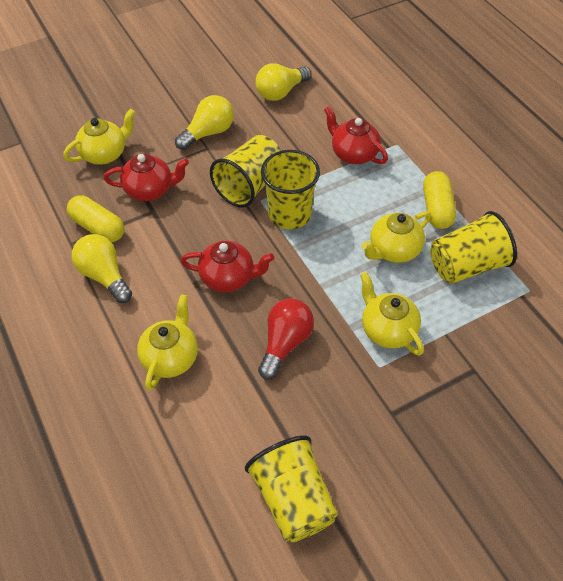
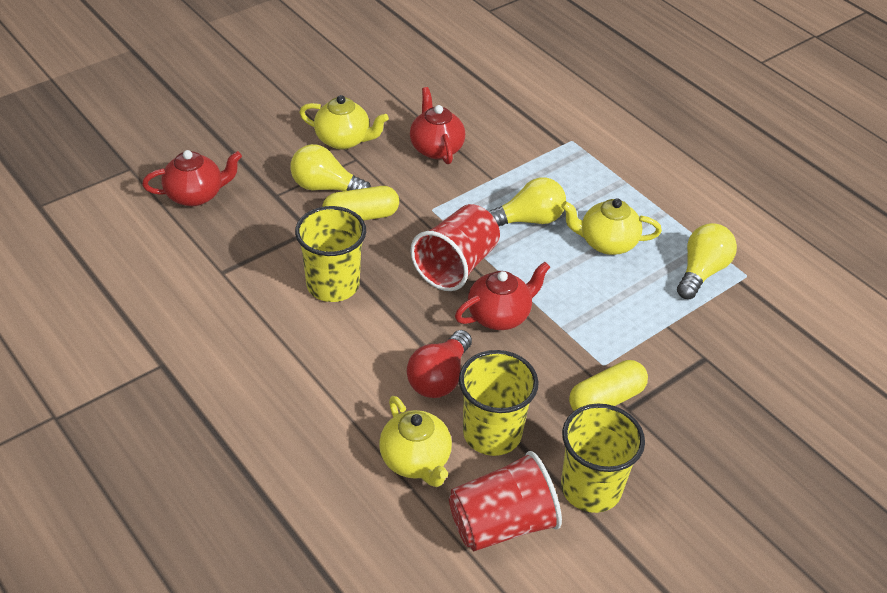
red cup: none = 0 -> [410,204,500,291] [449,451,562,551] = 2
yellow cup: [210,135,281,208] [245,435,338,542] [261,150,320,229] [430,211,517,284] = 4 -> [295,206,366,302] [459,350,539,456] [561,404,645,513] = 3
yellow teapot: [63,109,136,165] [137,294,198,390] [360,272,424,356] [361,211,431,263] = 4 -> [299,95,389,150] [379,396,452,487] [561,198,662,255] = 3

